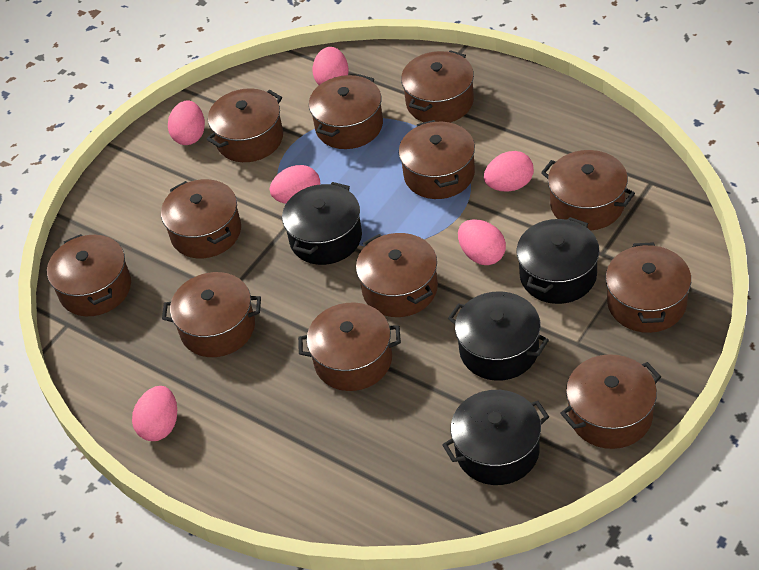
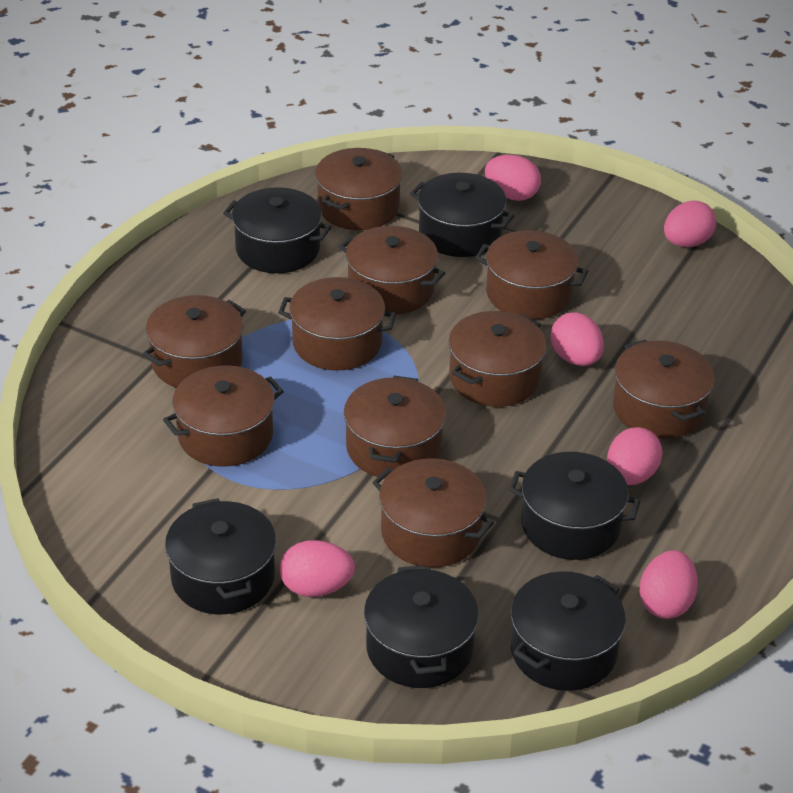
black pot: [282,182,362,265] [442,390,549,485] [448,291,549,381] [516,217,600,304] = 4 -> [165,498,276,614] [223,187,331,273] [364,565,479,688] [410,173,514,257] [509,452,640,560] [511,571,626,691] = 6
brown pot: [47,234,131,316] [161,179,241,258] [162,272,261,357] [207,88,283,162] [298,302,401,391] [309,74,383,149] [356,233,438,317] [399,120,475,199] [401,50,474,123] [541,150,635,231] [560,354,661,449] [606,242,691,333] = 12 -> [143,295,246,388] [163,365,284,467] [278,277,396,371] [315,148,403,230] [339,226,445,314] [344,376,446,479] [372,458,494,567] [449,311,546,407] [475,230,589,319] [613,340,715,439] = 10

